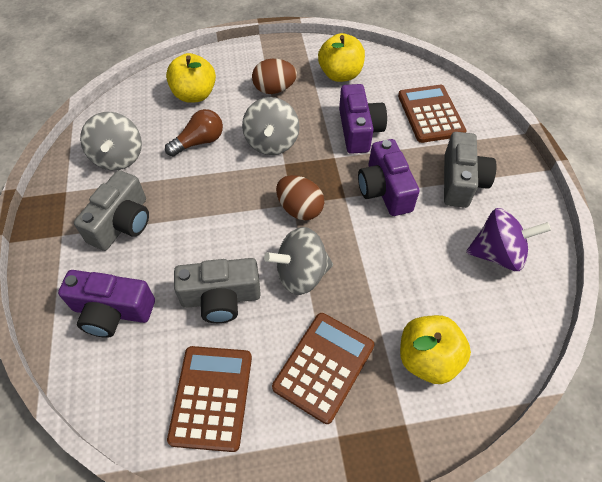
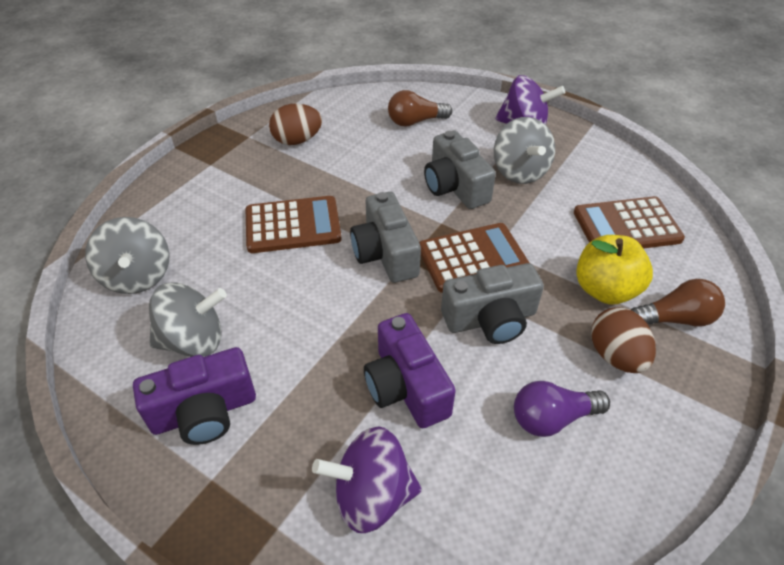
brown light bulb: [165,109,223,156] = 1 -> [388,90,452,127] [631,279,725,327] = 2
purple camera: [58,270,155,338] [339,84,387,154] [358,139,420,216] = 3 -> [133,347,256,445] [364,313,456,428] = 2
purple light bulb: none = 0 -> [514,381,610,437] = 1
purple spinning top: [466,208,551,271] = 1 -> [312,427,422,533] [495,75,565,125] = 2
yellow apple: [166,53,216,103] [318,33,365,82] [400,315,471,384] = 3 -> [576,235,653,304] = 1

